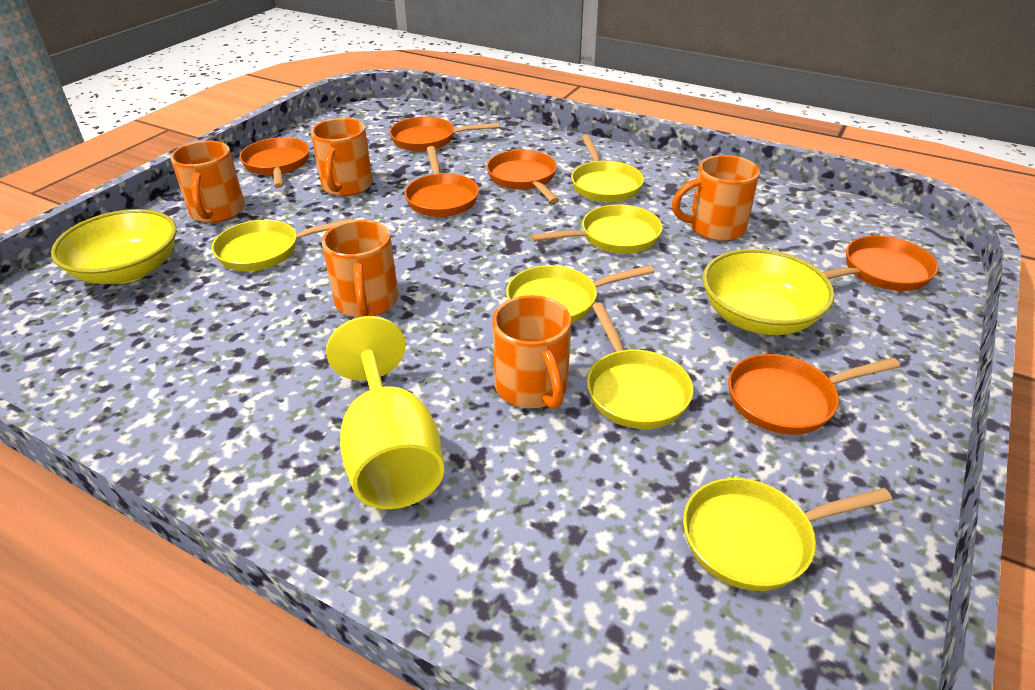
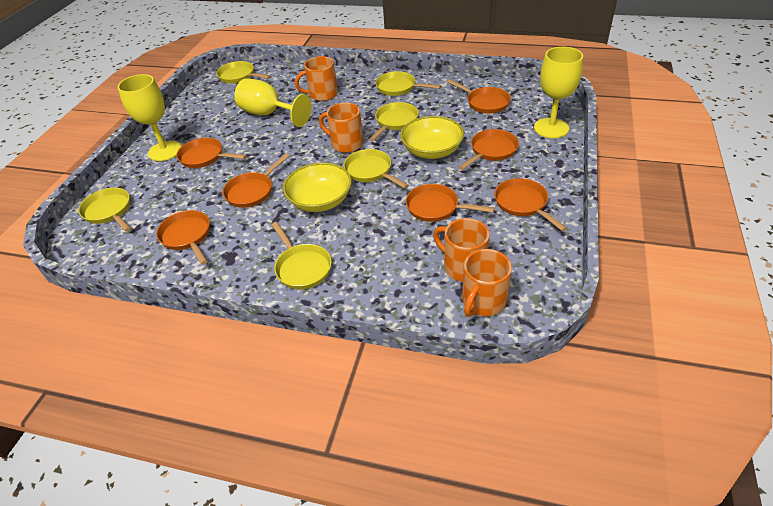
orange mug: [170,140,245,223] [311,118,373,196] [321,220,399,318] [492,295,571,409] [672,155,760,241] = 5 -> [295,56,338,101] [319,103,364,153] [433,218,489,282] [462,249,512,317] = 4
orange pan: [239,137,309,188] [389,116,499,152] [404,146,479,217] [486,150,559,203] [728,354,900,435] [822,236,938,291] = 6 -> [156,210,210,265] [177,138,247,168] [223,154,289,208] [406,184,495,222] [447,79,511,114] [459,129,519,170] [494,178,567,231] = 7
yellow goblet: [326,316,444,509] = 1 -> [117,74,181,161] [234,78,312,127] [534,47,583,138] = 3

